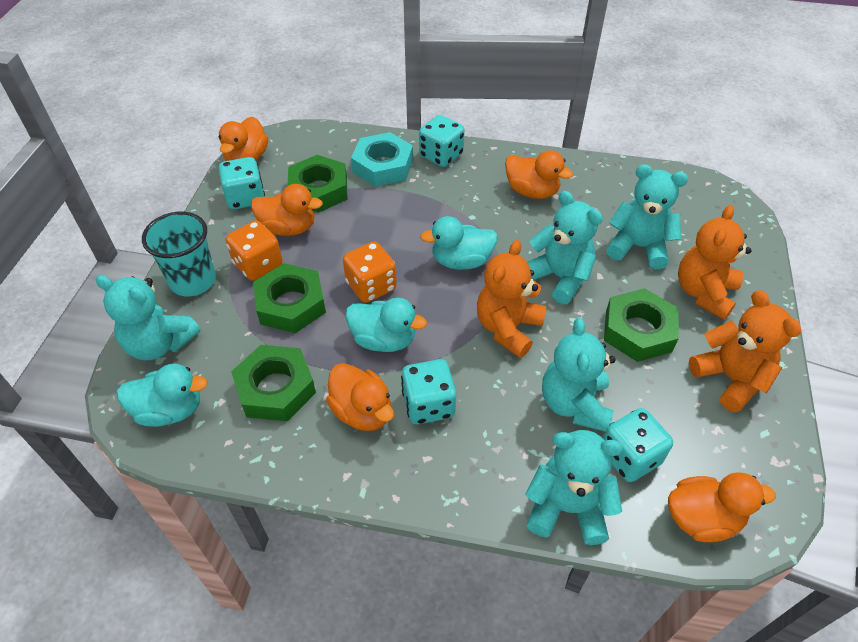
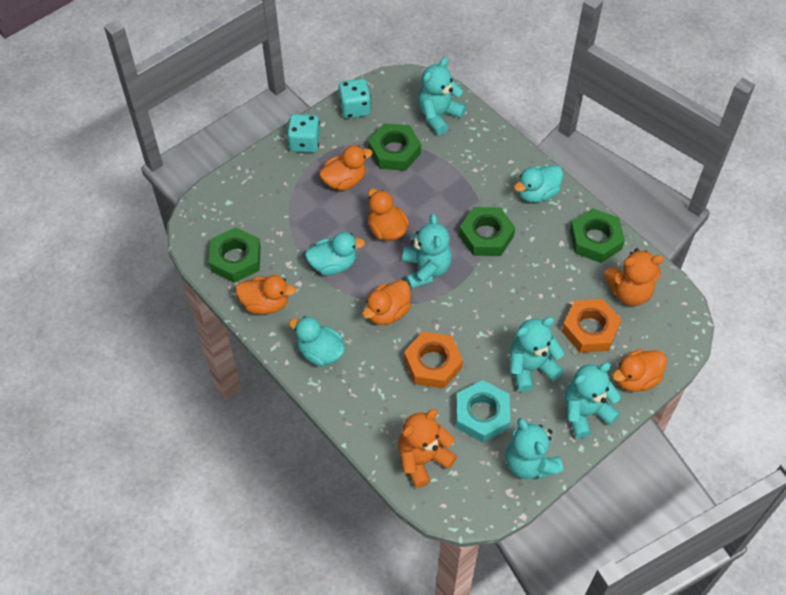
orange dice: [226,221,282,281] [343,241,397,303] = 2 -> none = 0
orange nut: none = 0 -> [404,332,463,388] [562,299,622,353] = 2
orange teddy bear: [477,240,546,358] [678,205,752,320] [689,290,802,413] = 3 -> [398,409,457,488] [603,248,664,306] = 2
turquoise cup: [142,212,216,296] = 1 -> none = 0
turquoise dice: [219,157,265,209] [401,359,456,424] [419,115,465,167] [603,408,673,482] = 4 -> [287,114,320,153] [339,79,371,118] = 2

